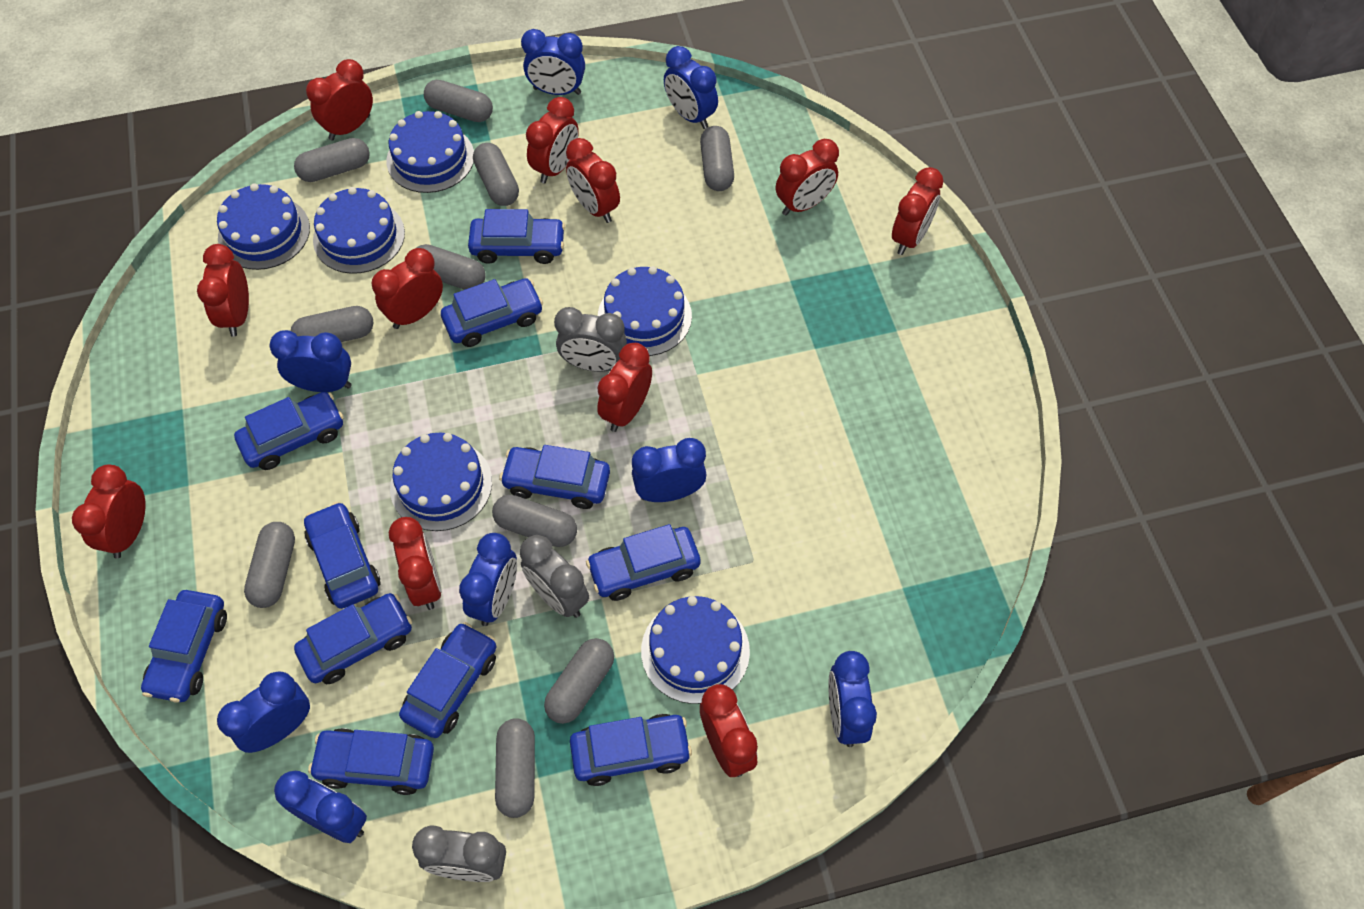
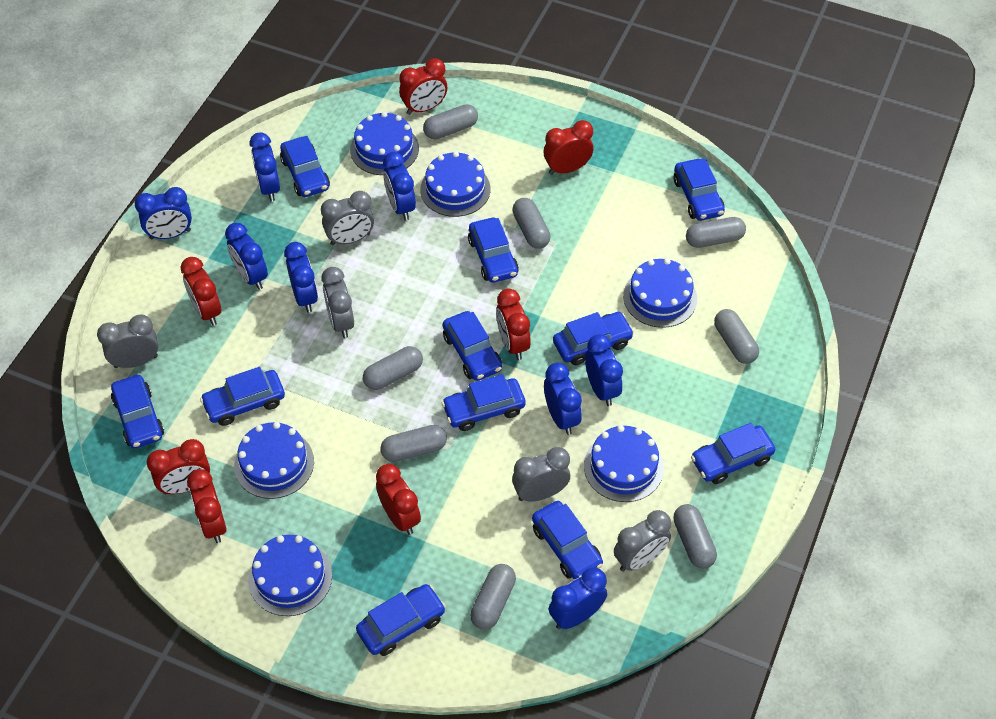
grey capsule: [244,522,295,608] [291,306,373,342] [294,138,370,182] [416,244,485,290] [424,80,493,122] [473,143,519,206] [492,495,577,547] [495,718,535,818] [544,638,614,724] [700,126,734,191] = 10 -> [363,346,423,390] [380,425,447,462] [423,104,478,139] [470,564,516,630] [512,198,550,249] [673,504,717,569] [686,217,746,248] [714,309,759,364] = 8
grey clock: [412,825,506,882] [520,535,589,618] [554,307,627,372] = 3 -> [97,315,158,368] [321,191,374,245] [322,267,354,338] [512,447,570,502] [614,510,671,572] = 5
red clock: [72,464,146,559] [197,244,249,337] [306,59,373,141] [372,248,443,329] [389,517,442,610] [526,97,579,184] [566,138,620,223] [597,343,652,432] [700,684,758,777] [776,139,839,216] [892,167,944,255] = 11 -> [147,439,210,494] [181,257,221,326] [187,469,227,543] [376,464,421,535] [399,58,447,115] [496,289,531,360] [544,120,593,175] = 7

